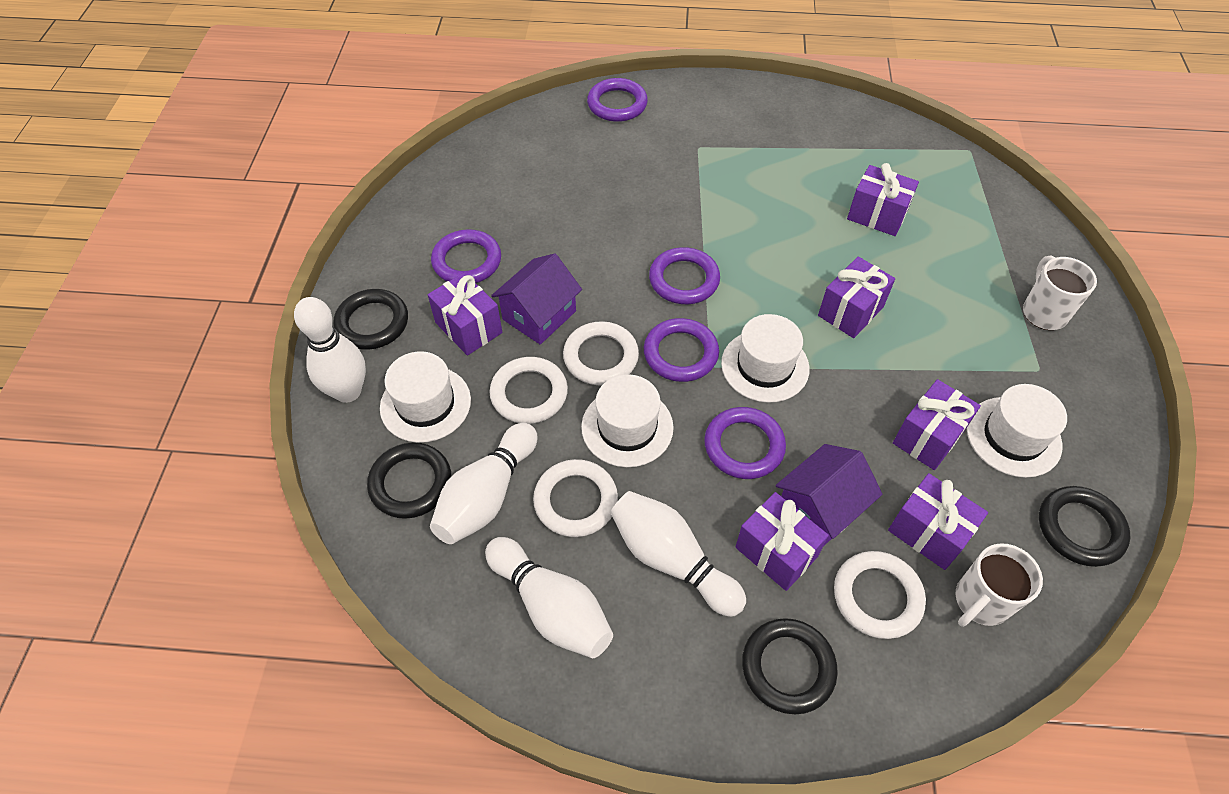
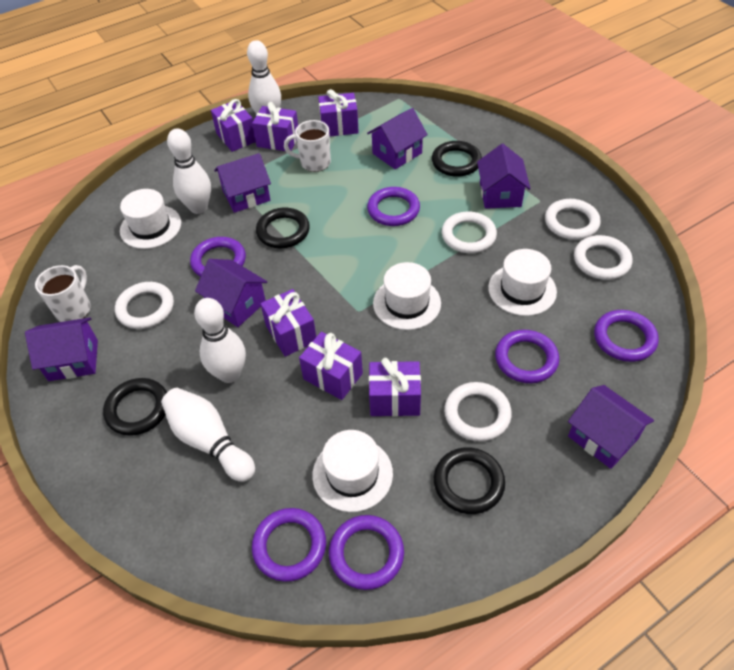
purple house: [491,253,582,345] [776,444,882,545] = 2 -> [25,317,98,381] [195,259,267,327] [214,153,271,213] [367,108,428,169] [477,144,530,209] [568,385,654,469] = 6
purple ring: [431,229,501,283] [587,78,648,122] [644,318,719,382] [649,247,720,304] [704,407,786,479] = 5 -> [190,237,246,277] [252,508,326,582] [329,515,404,590] [367,187,420,226] [495,330,559,383] [594,310,659,362] = 6
white ring: [490,357,568,424] [533,459,618,537] [563,321,639,385] [834,551,926,639] = 4 -> [115,282,174,329] [442,211,497,253] [444,382,512,441] [545,199,601,240] [574,235,633,280] = 5

